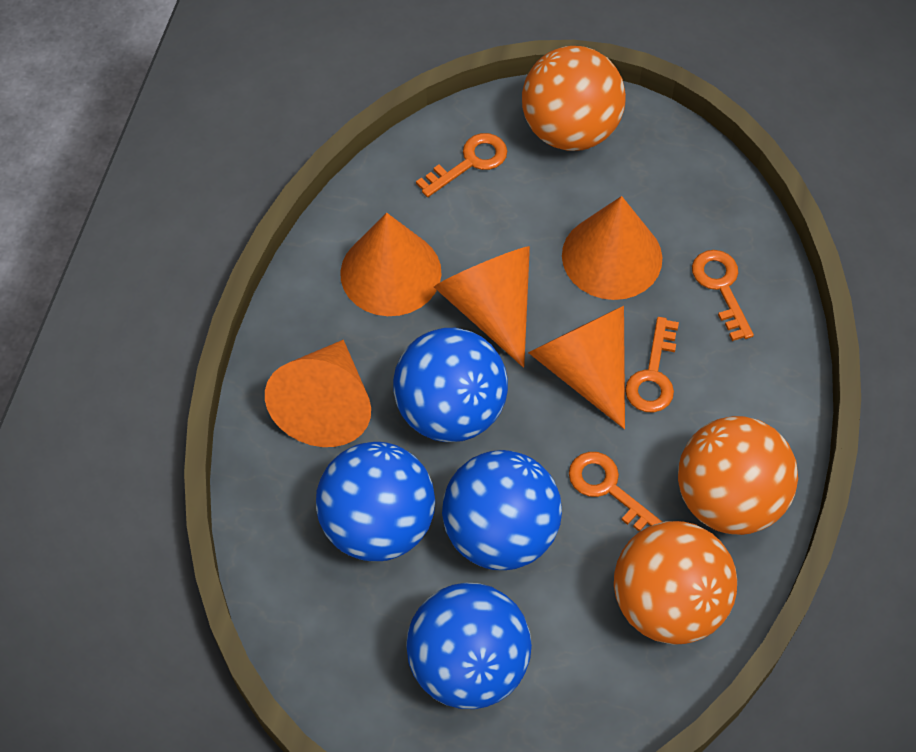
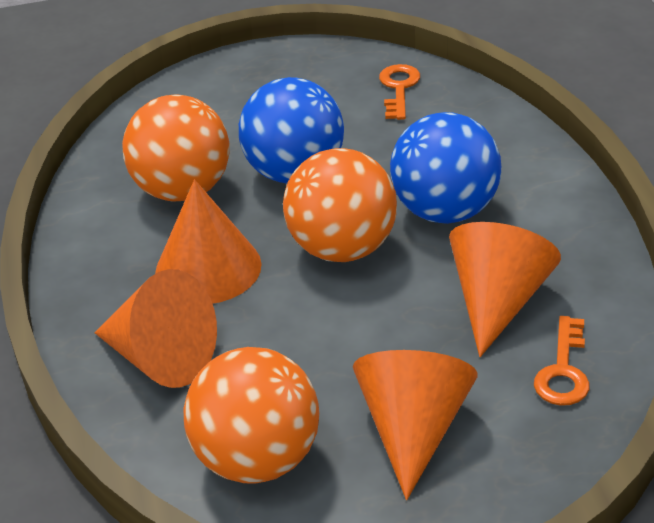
blue ball: [316,442,435,561] [393,328,508,442] [406,583,532,709] [442,450,562,570] = 4 -> [239,77,344,184] [390,112,501,224] = 2
orange cone: [265,340,371,447] [340,213,442,316] [434,246,530,368] [528,306,625,429] [562,196,663,300] = 5 -> [94,269,217,388] [155,179,262,304] [353,350,478,500] [449,222,561,357] = 4
orange key: [416,133,507,197] [569,452,662,532] [625,317,679,412] [692,250,754,341] = 4 -> [379,64,420,120] [534,316,590,406] = 2

